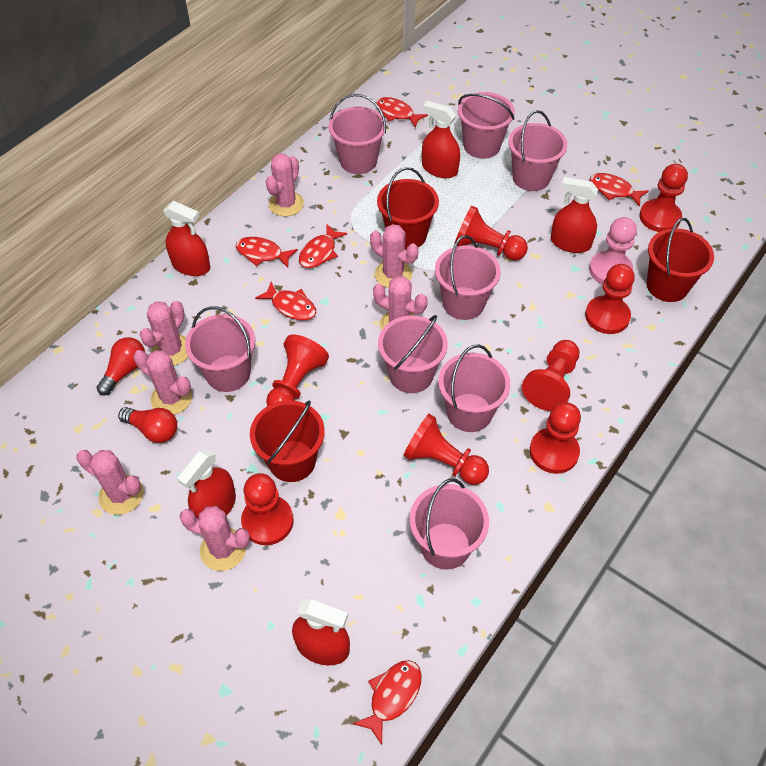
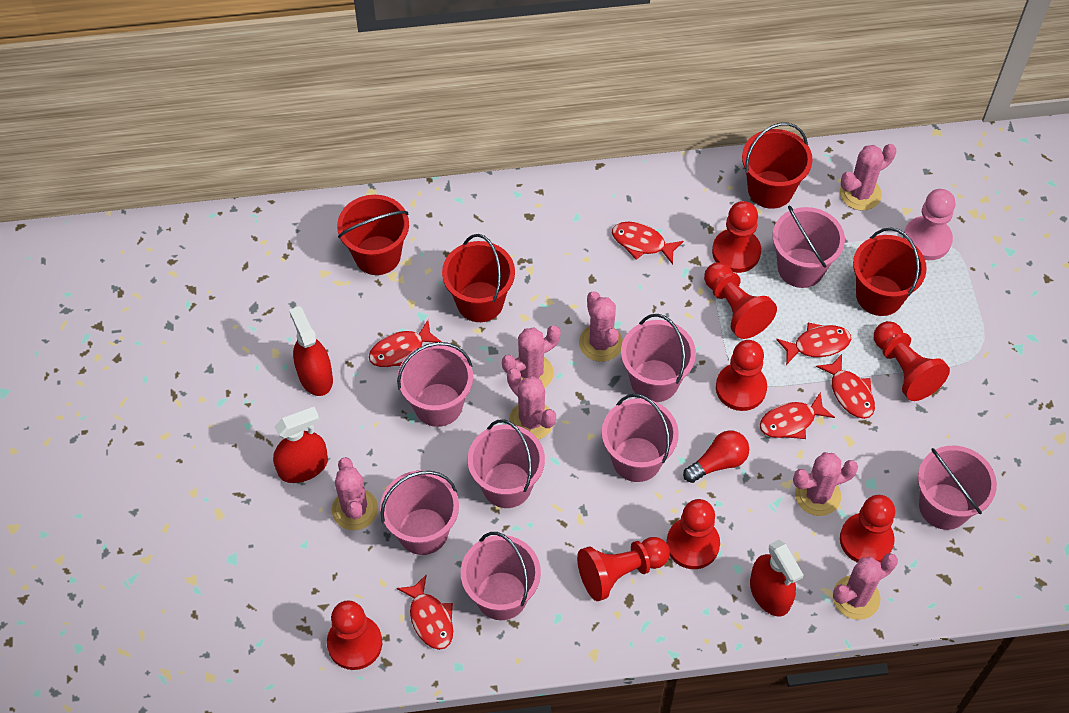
red bucket: [250,400,325,482] [377,167,439,250] [647,218,714,302] = 3 -> [337,195,409,275] [442,234,515,322] [742,123,813,209] [853,228,927,316] = 4
red light bulb: [96,337,145,395] [118,407,177,443] = 2 -> [683,430,749,483] = 1
red spray bottle: [163,201,210,276] [177,449,236,519] [292,599,350,665] [422,101,460,178] [551,177,598,253] = 5 -> [273,407,328,483] [289,306,333,396] [750,540,804,616] = 3

